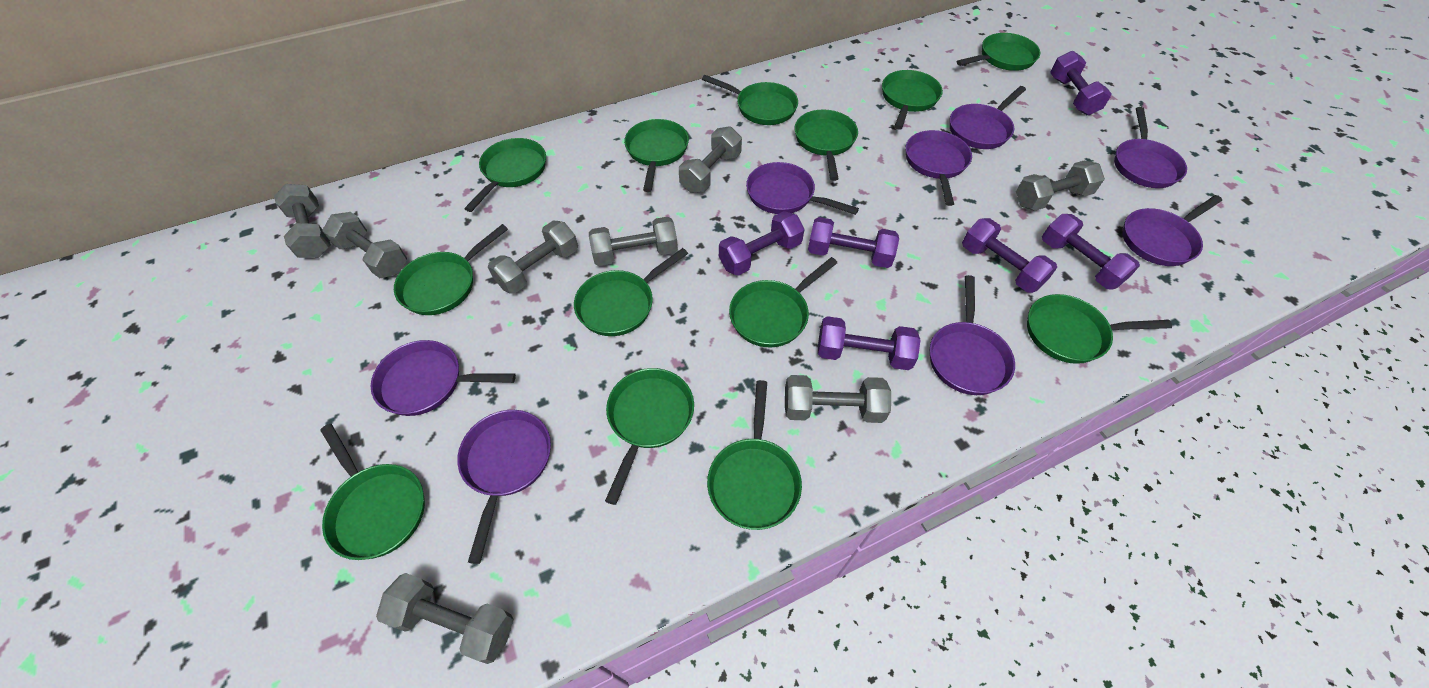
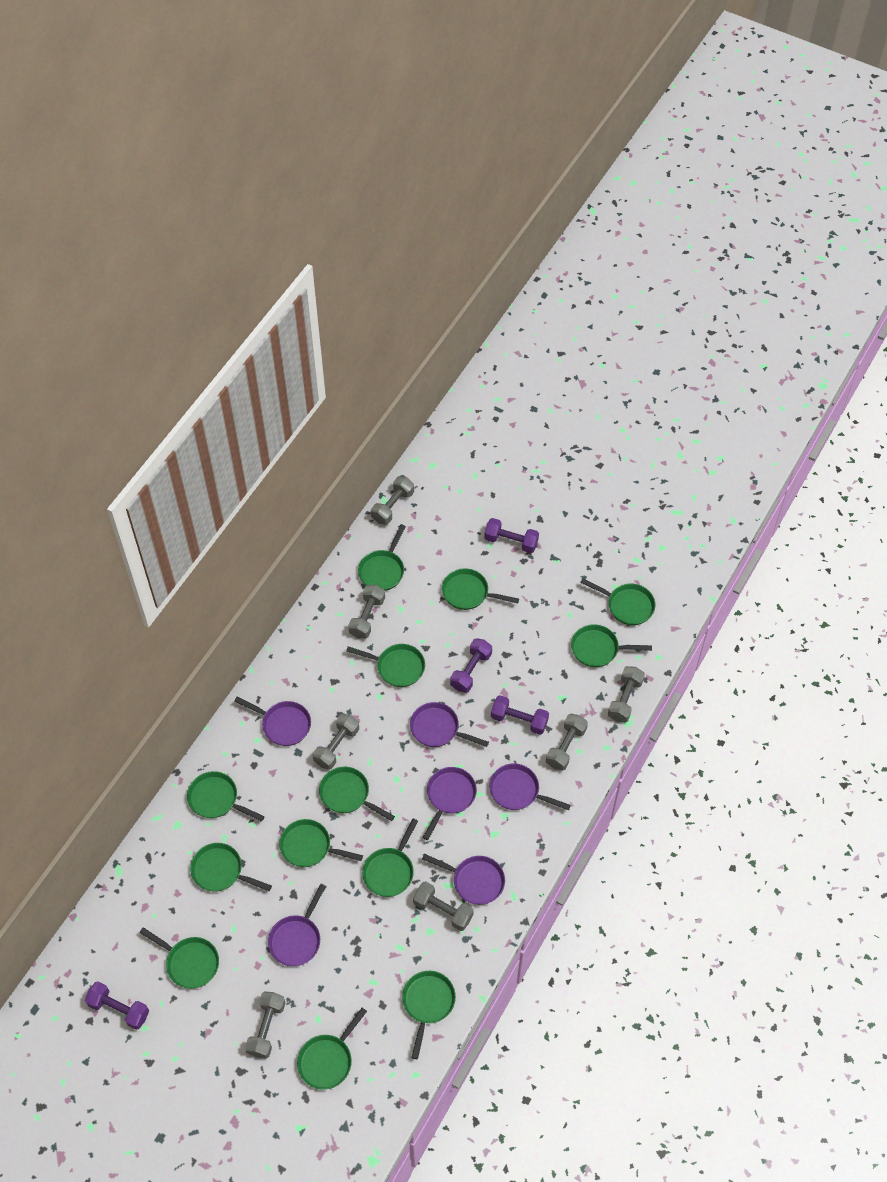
grey dumbbell: [274,184,331,258] [322,212,407,278] [376,573,514,664] [488,221,578,294] [589,217,678,266] [679,126,742,193] [785,375,891,423] [1016,161,1105,211] = 8 -> [245,991,285,1059] [313,713,359,770] [348,585,385,639] [371,476,414,525] [413,882,474,931] [546,714,588,771] [608,666,645,722] = 7
purple dumbbell: [719,211,805,276] [808,217,899,268] [818,316,921,370] [962,218,1057,293] [1042,214,1140,290] [1050,51,1112,115] = 6 -> [85,981,149,1030] [450,638,492,693] [484,518,539,553] [491,695,549,735] = 4
purple pan: [371,340,516,416] [457,410,551,564] [746,162,859,215] [906,130,972,206] [930,275,1015,395] [950,86,1026,149] [1114,107,1187,188] [1122,195,1222,266] = 8 -> [234,697,311,746] [268,884,325,966] [410,702,489,747] [422,854,505,905] [423,767,477,840] [489,764,571,810] = 6

